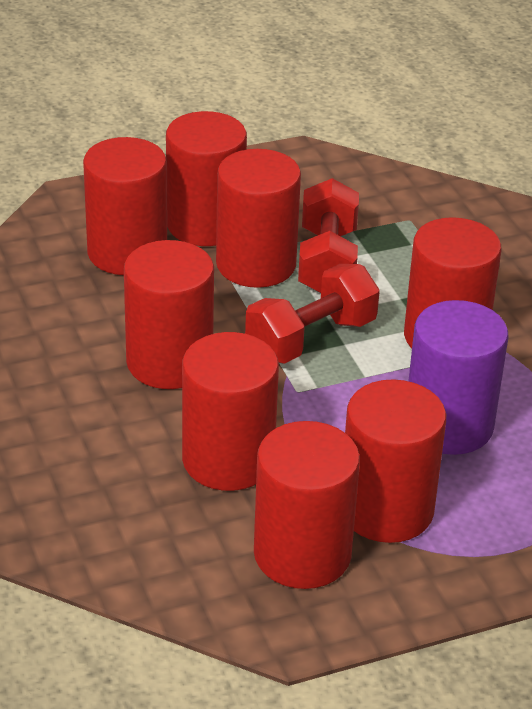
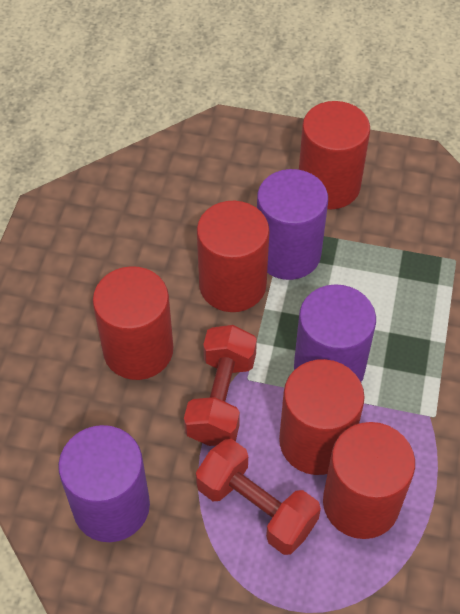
purple cylinder: [408,300,509,455] = 1 -> [58,425,150,542] [257,169,328,280] [294,284,376,382] = 3
red cylinder: [83,137,167,275] [124,240,214,389] [166,111,247,246] [182,332,279,491] [216,149,301,288] [254,421,360,589] [345,379,446,543] [404,217,502,349] = 8 -> [93,266,173,380] [197,201,269,312] [279,359,365,475] [299,101,370,209] [323,422,415,539] = 5

